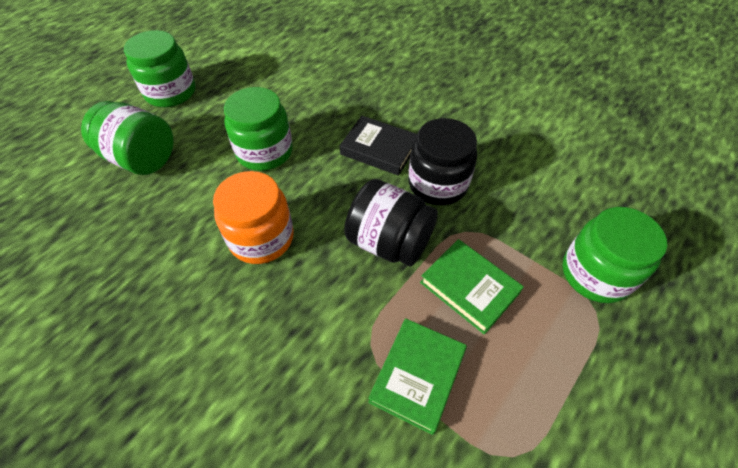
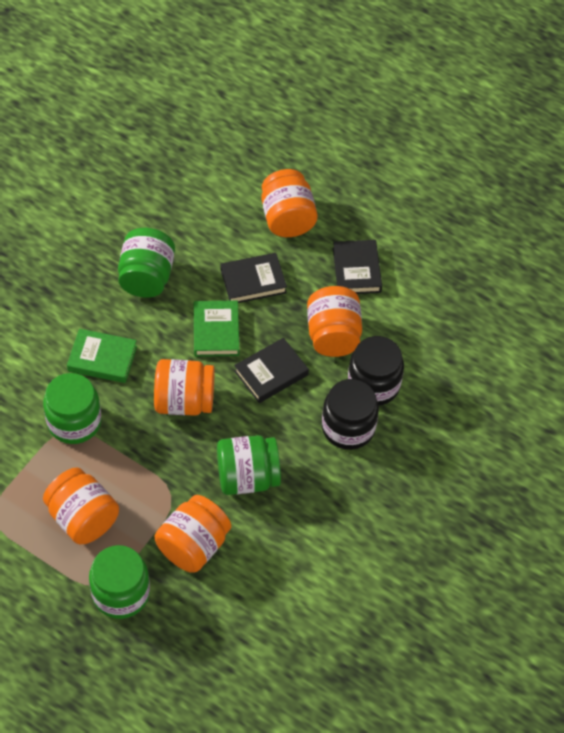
black book: [340,116,417,176] = 1 -> [221,253,287,303] [234,338,309,403] [333,240,382,294] = 3
orange jar: [213,171,294,264] = 1 -> [43,467,119,544] [154,359,215,416] [155,495,231,573] [261,169,318,237] [307,286,362,357] = 5

